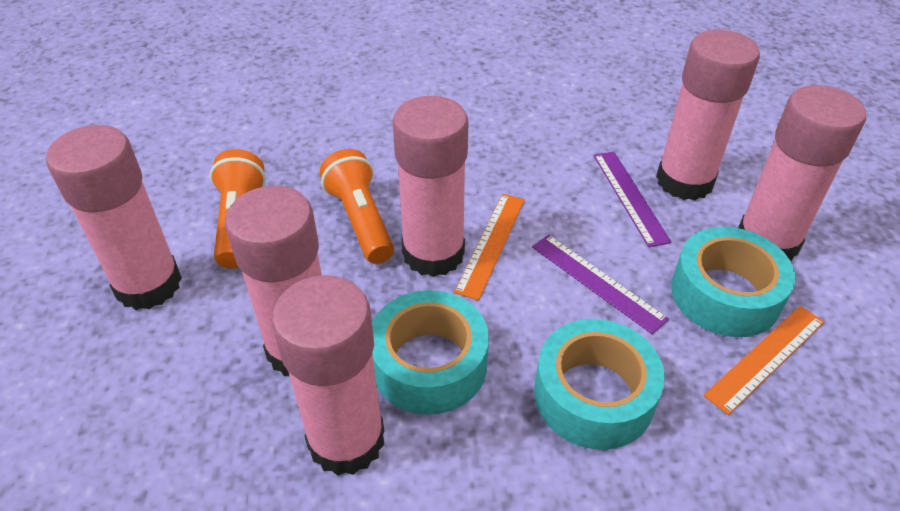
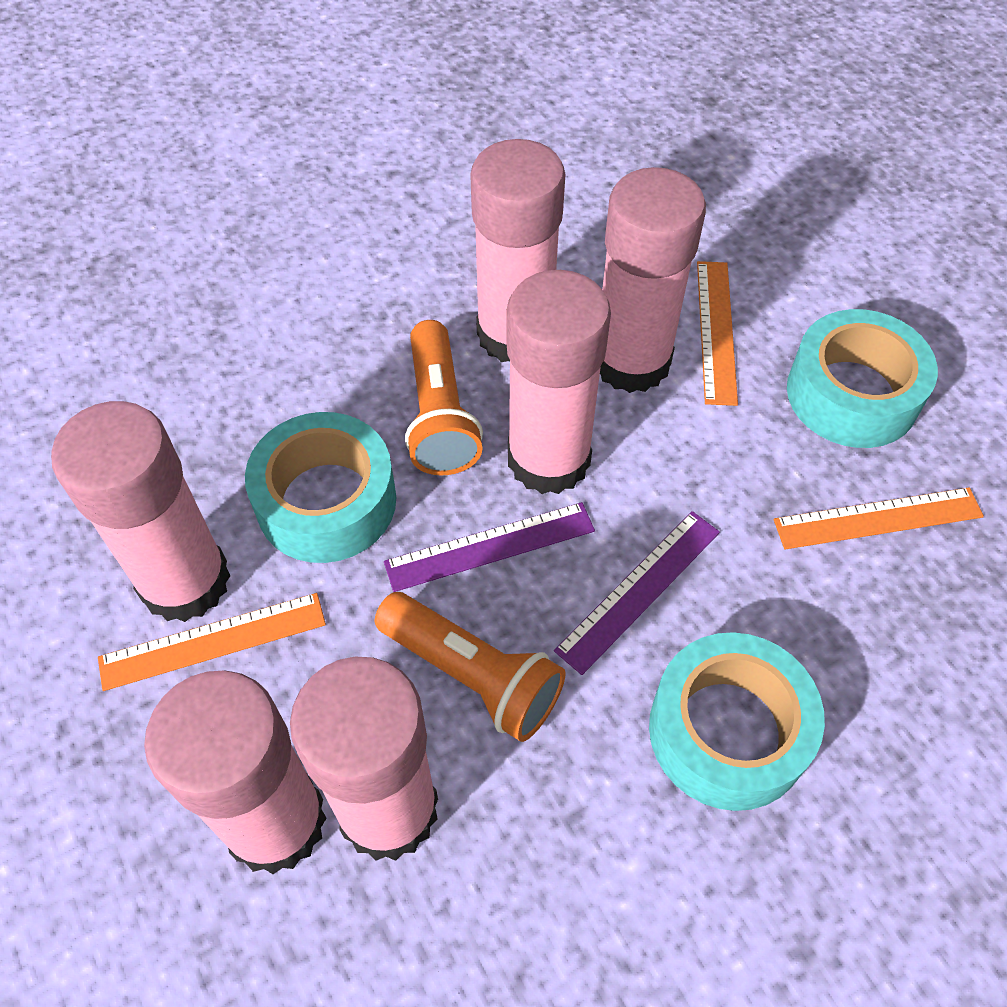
orange ruler: [454,194,525,300] [703,306,824,415] = 2 -> [98,593,326,691] [697,261,738,406] [774,487,984,549] = 3

